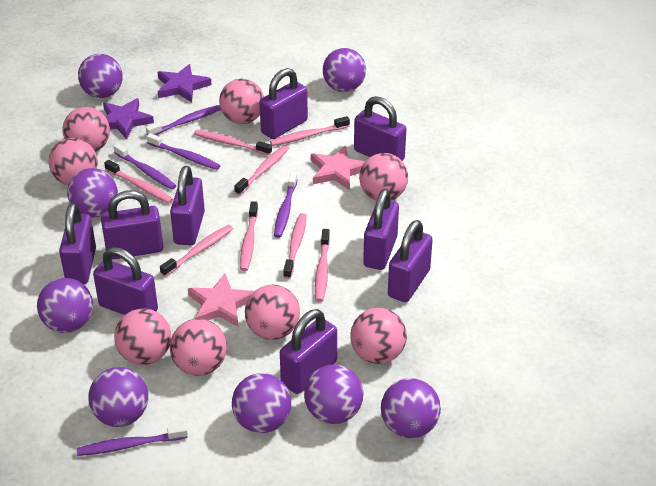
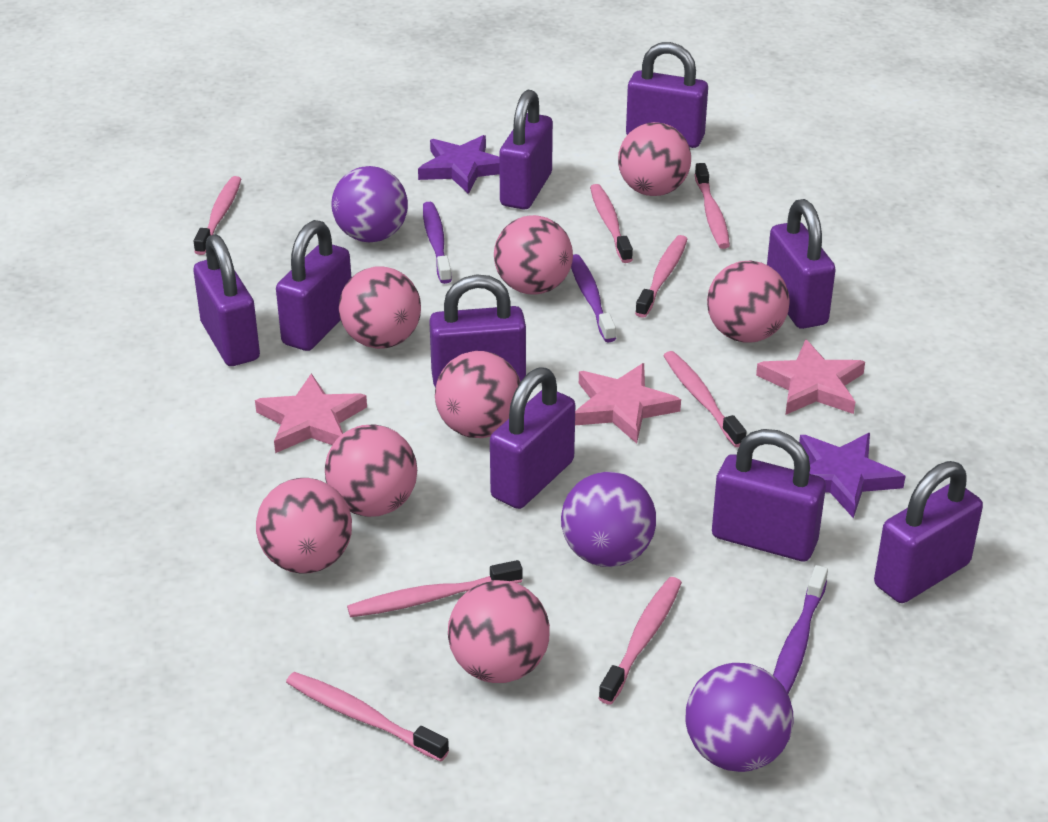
pink star: [188,274,254,327] [311,146,365,190] = 2 -> [255,373,367,453] [575,363,681,444] [756,340,865,415] = 3
purple ball: [37,278,93,333] [67,168,118,218] [78,54,123,98] [88,367,148,427] [232,373,291,433] [304,364,363,424] [323,48,366,92] [381,378,441,438] = 8 -> [331,166,408,242] [561,472,656,567] [685,663,793,772] = 3
purple toothbrush: [77,424,188,456] [114,143,176,190] [146,105,221,135] [147,133,221,170] [274,172,298,238] = 5 -> [423,202,452,284] [571,254,616,342] [773,565,828,694] = 3

